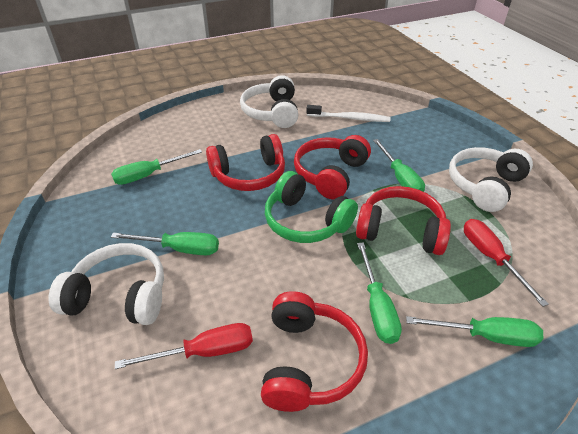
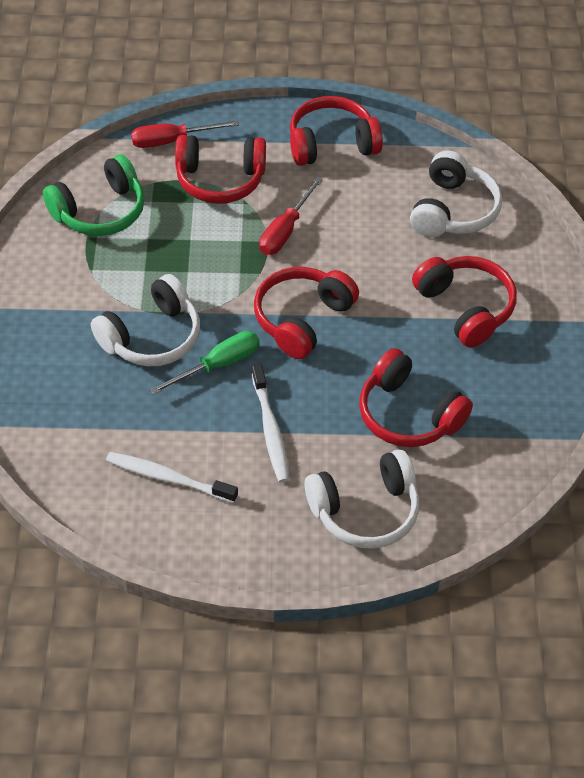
green screwdriver: [111,149,202,185] [111,232,219,255] [357,242,402,344] [373,139,425,192] [406,316,543,347] = 5 -> [149,331,260,395] = 1
red headphones: [206,134,285,191] [261,291,368,412] [294,135,371,199] [356,186,451,255] = 4 -> [175,135,266,204] [254,267,359,359] [290,96,383,166] [359,348,473,447] [412,256,517,348] = 5
white toothbrush: [306,105,391,122] = 1 -> [106,452,238,503] [252,364,290,483] = 2

